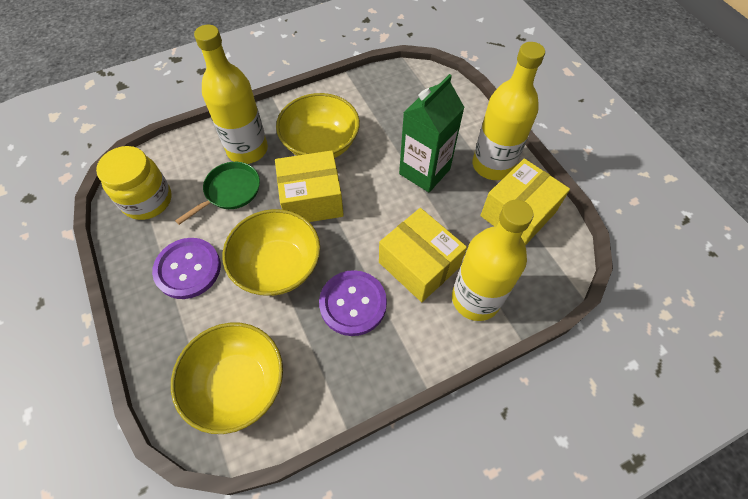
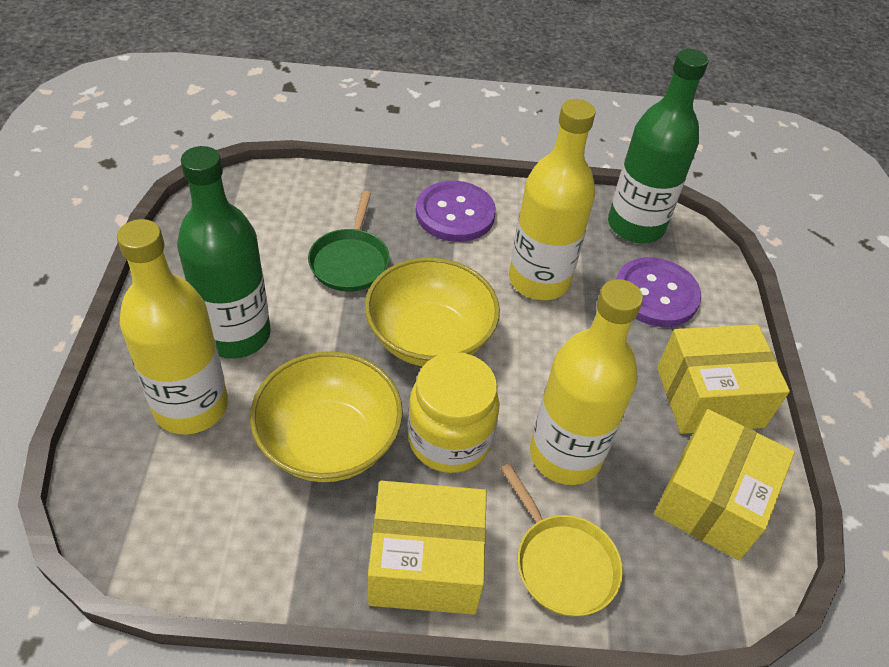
green bottle: none = 0 -> [177,146,271,359] [608,49,709,243] = 2
green carton: [399,74,465,192] = 1 -> none = 0
yellow bowl: [171,322,283,434] [222,209,320,296] [276,93,360,158] = 3 -> [250,351,403,482] [365,258,500,366] = 2
yellow pan: none = 0 -> [501,463,623,616] = 1

